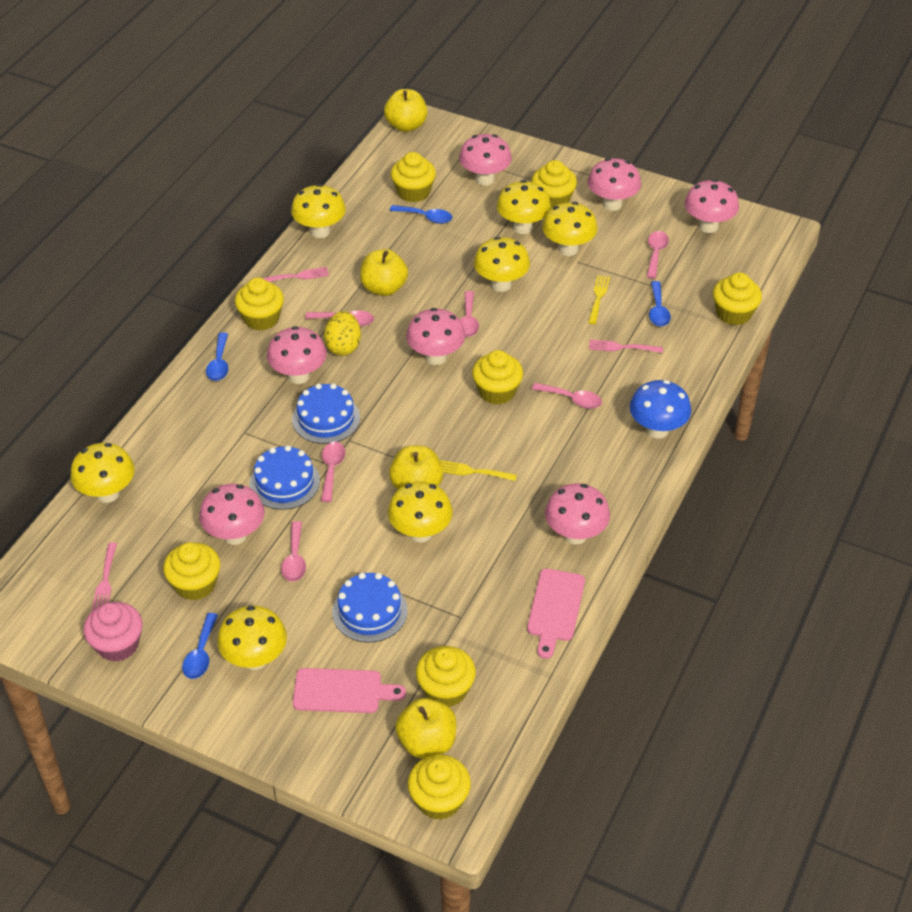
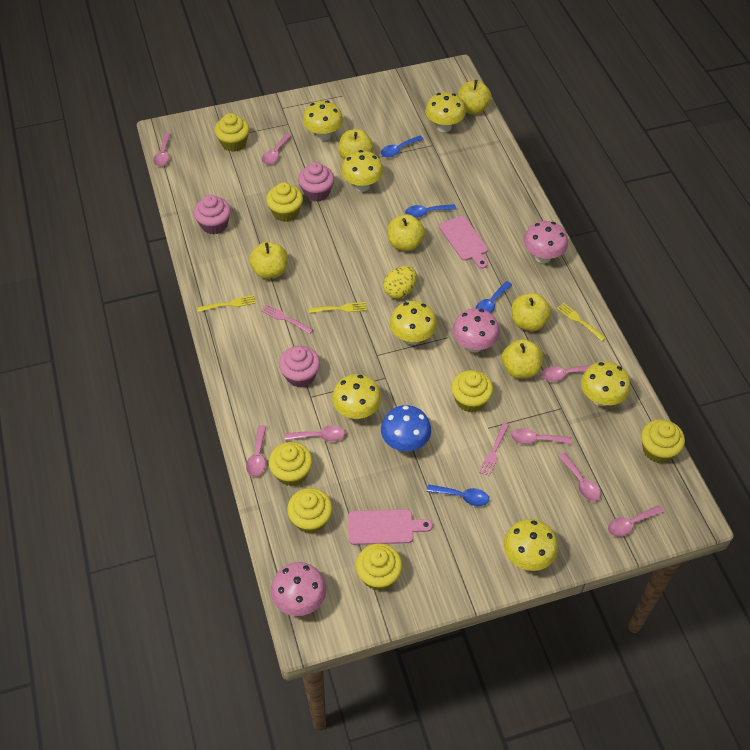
blue cake: [249,445,320,510] [292,383,360,444] [332,573,408,643] = 3 -> none = 0
pink cupcake: [83,602,143,662] = 1 -> [194,195,231,235] [279,346,320,387] [298,162,334,201] = 3
pink fork: [92,543,117,610] [263,267,329,282] [589,340,663,353] = 3 -> [261,304,313,334] [479,423,509,477] = 2
pink mushroom: [199,484,265,545] [267,326,327,384] [406,308,465,365] [459,134,512,186] [545,483,610,545] [588,158,641,211] [685,179,739,233] = 7 -> [271,562,326,616] [452,308,500,352] [524,221,568,263] = 3
pink spoon: [281,521,306,582] [305,310,374,326] [321,442,345,502] [460,291,479,337] [532,383,602,409] [646,231,669,279] = 6 -> [153,133,171,166] [246,425,266,477] [262,134,292,165] [285,425,345,442] [511,428,572,445] [541,364,593,382] [558,453,601,501] [608,505,664,537] = 8
yellow apple: [360,249,408,296] [384,89,427,132] [389,446,443,489] [395,698,456,758] = 4 -> [249,241,288,279] [338,129,374,159] [388,214,425,251] [458,80,492,114] [502,339,543,379] [511,293,551,331] = 6
yellow cupcake: [163,542,221,601] [235,277,284,330] [391,152,436,202] [408,755,471,820] [416,646,476,707] [472,350,523,405] [531,160,577,208] [713,272,762,326] = 8 -> [214,113,249,152] [266,182,303,222] [269,442,313,486] [287,488,332,534] [356,543,402,591] [451,370,493,413] [641,419,685,463] = 7
yellow fork: [440,460,517,481] [588,275,610,324] = 2 -> [197,295,256,312] [309,302,367,313] [557,303,606,341] = 3

